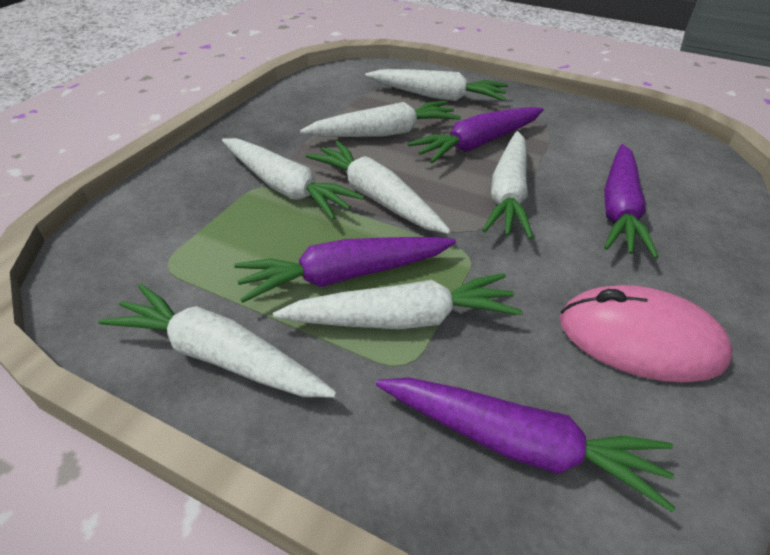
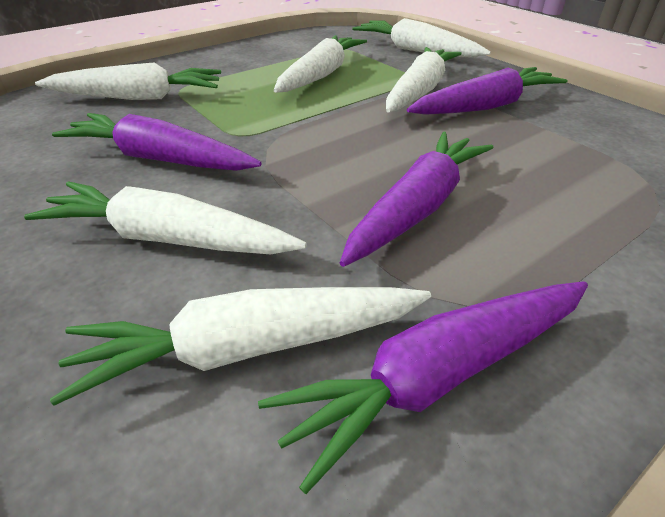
pink mouse: [560,285,733,383] = 1 -> none = 0
white carrot: [98,284,337,397] [222,138,364,220] [273,273,522,329] [300,101,461,137] [306,141,451,234] [365,69,508,101] [482,131,533,239] = 7 -> [24,181,306,254] [35,62,221,100] [50,287,431,406] [274,35,367,93] [352,18,491,58] [386,47,462,113] = 6

